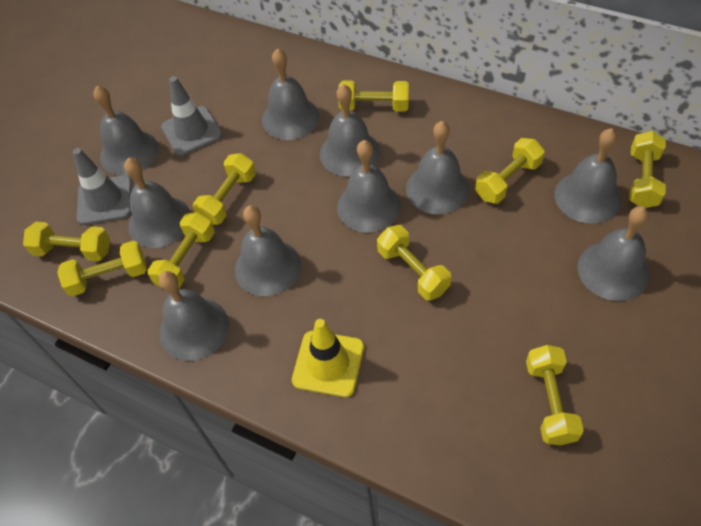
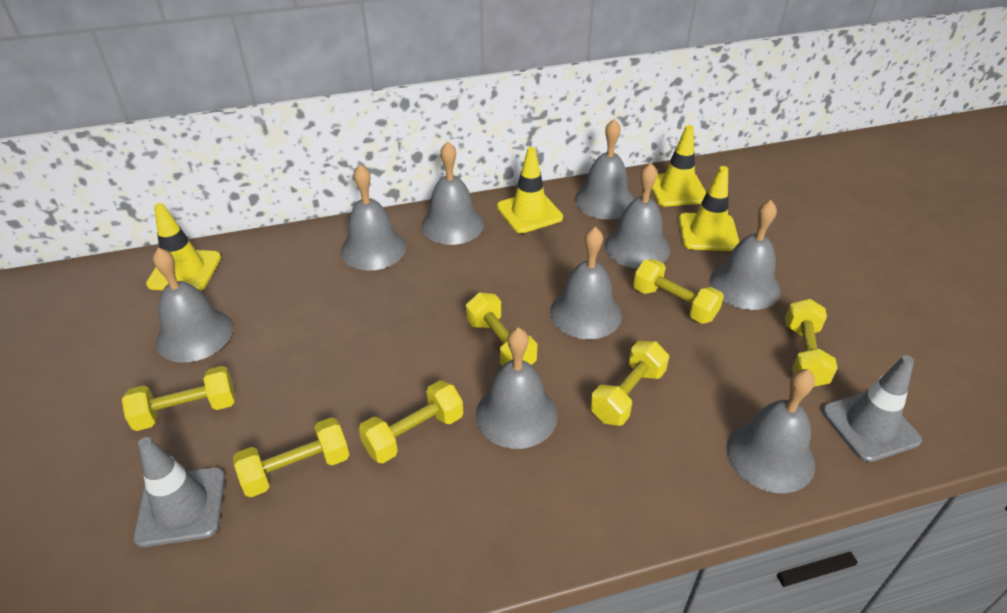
grey bell: [93,86,159,175] [124,158,191,248] [159,271,229,361] [235,205,301,296] [262,48,319,140] [320,84,380,177] [337,140,401,233] [406,121,470,215] [554,128,621,224] [578,206,650,301] = 10 -> [153,248,233,362] [341,164,406,270] [421,141,484,245] [476,327,558,449] [550,227,622,339] [575,119,634,219] [605,163,670,269] [710,200,780,310] [726,369,815,493] = 9
yellow dumbbell: [23,222,110,262] [57,240,147,296] [147,212,215,289] [192,153,256,225] [338,81,409,112] [377,225,451,301] [475,138,545,204] [526,345,584,445] [629,131,666,208] = 9 -> [122,366,236,431] [233,418,349,497] [358,380,463,463] [466,293,537,366] [590,341,669,426] [633,259,724,324] [785,299,837,387] = 7
yellow traffic cone: [292,319,364,397] = 1 -> [146,203,221,291] [497,147,563,233] [651,125,706,206] [678,166,739,251] = 4

